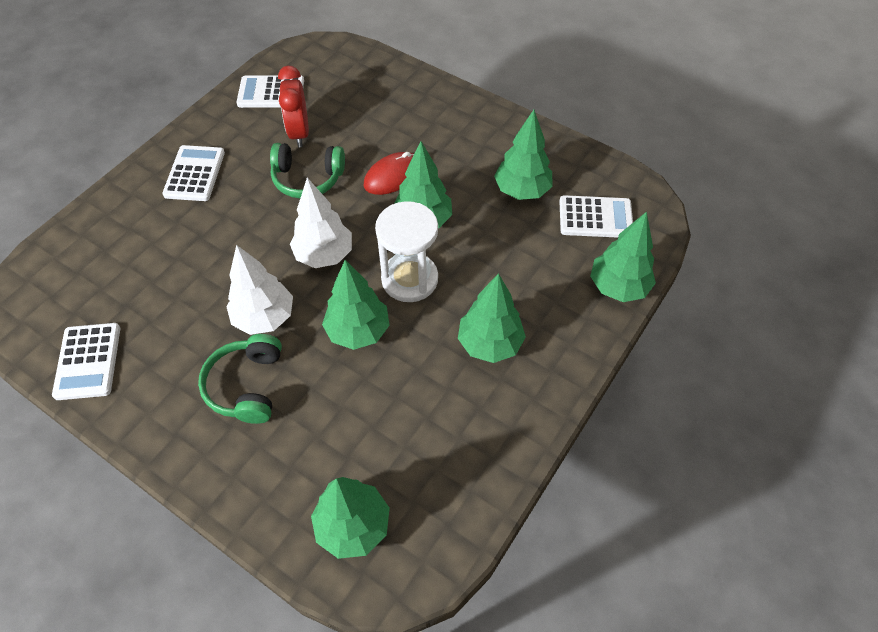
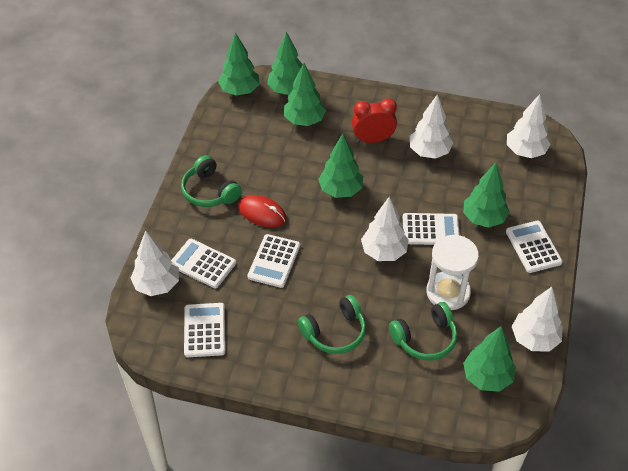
green headphones: [198,334,282,424] [270,143,345,199] = 2 -> [181,155,242,207] [298,295,366,354] [389,302,458,360] = 3
white calculator: [52,323,120,400] [162,145,225,201] [237,75,304,108] [559,195,633,238] = 4 -> [171,239,236,288] [184,303,225,357] [247,234,300,288] [403,213,460,245] [506,221,563,273] = 5
white tree: [226,245,293,335] [290,178,352,268] = 2 -> [130,230,179,296] [361,197,408,261] [410,95,453,159] [507,94,550,158] [512,287,562,351] = 5

